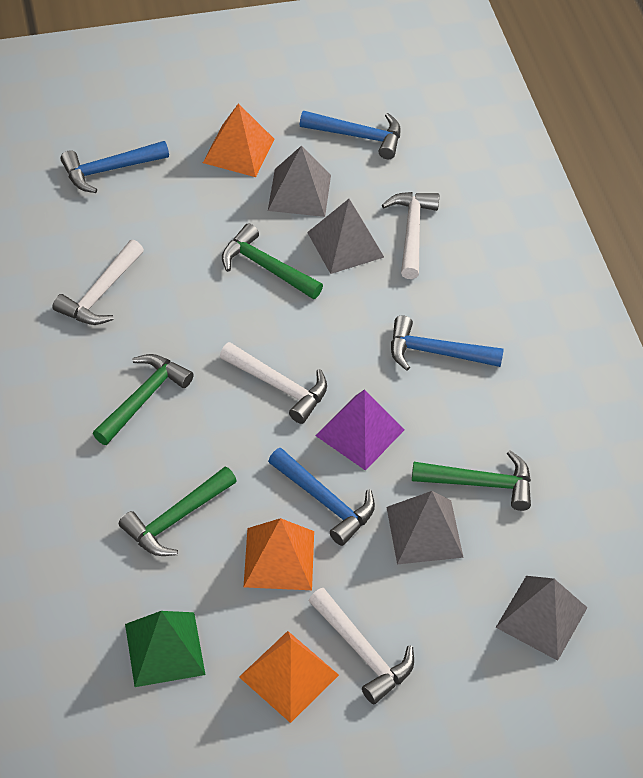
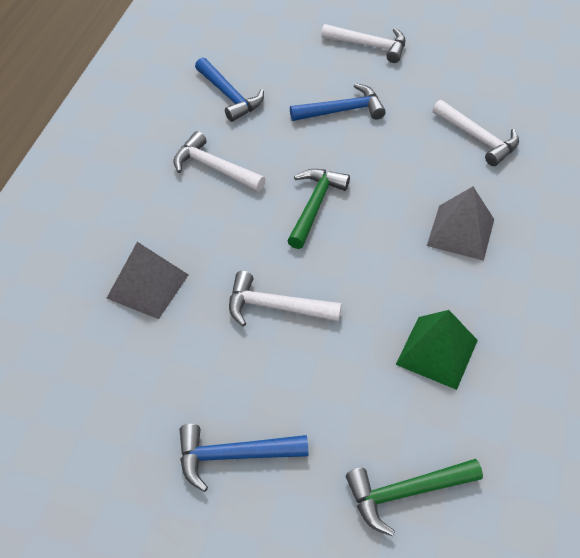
blue hammer: [60,141,169,193] [268,448,375,546] [300,111,401,159] [391,315,504,371] = 4 -> [180,424,308,492] [195,57,264,122] [290,83,386,121] = 3
green hammer: [93,354,194,445] [119,467,236,556] [222,223,323,299] [412,450,531,511] = 4 -> [287,169,350,249] [346,459,483,536] = 2
grey pyramid: [268,146,331,217] [307,199,384,274] [387,491,464,564] [496,576,587,661] = 4 -> [106,242,189,319] [427,187,494,261] = 2
orange pyramid: [203,103,274,177] [239,631,339,723] [244,518,314,590] = 3 -> none = 0
purple pyramid: [315,389,405,471] = 1 -> none = 0

